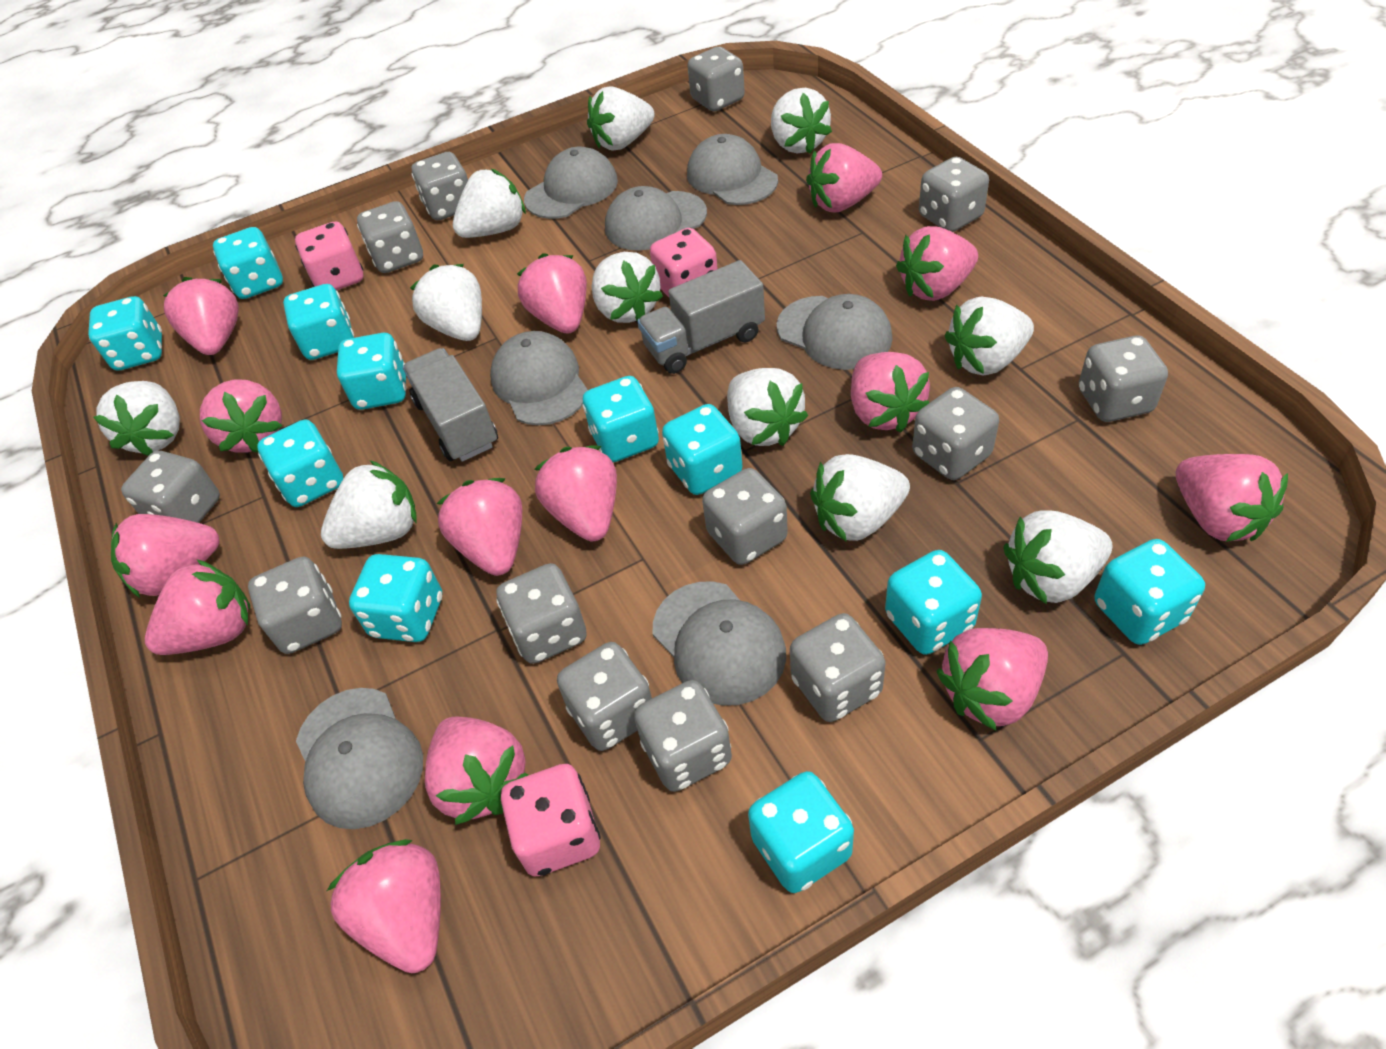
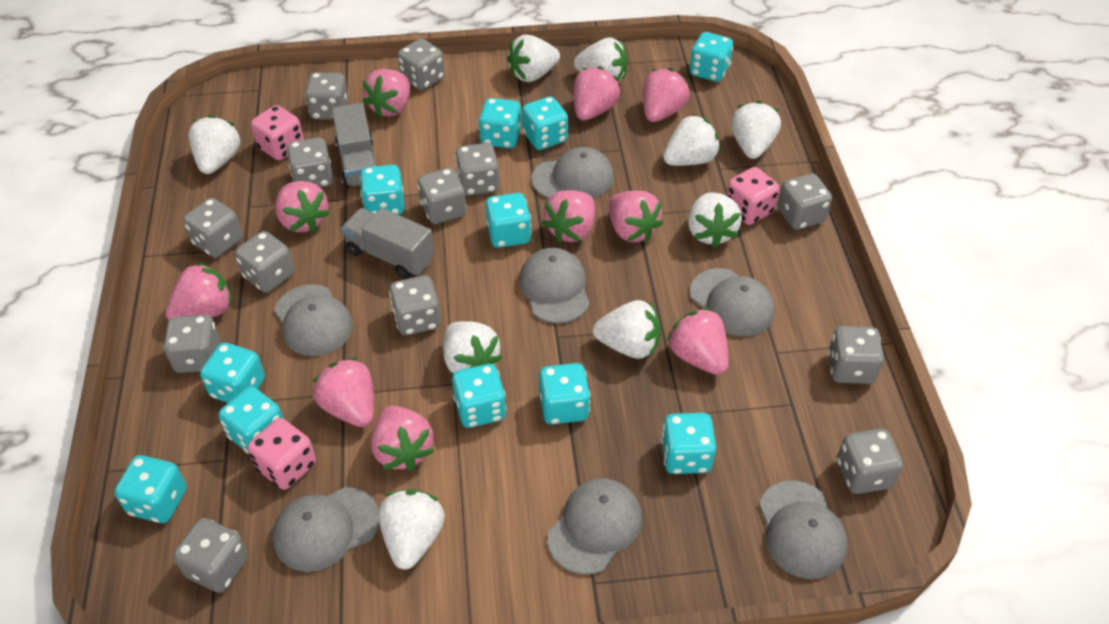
pink strawberry: [111,514,219,598] [145,559,250,655] [163,277,239,355] [200,379,283,453] [327,839,441,973] [425,717,529,825] [437,478,522,576] [517,253,587,333] [534,446,617,541] [806,143,882,213] [851,352,930,433] [896,226,978,301] [937,628,1048,731] [1176,454,1288,542] = 14 -> [165,262,233,320] [275,181,330,233] [313,357,374,427] [363,69,410,118] [371,406,434,471] [542,190,595,243] [574,66,620,120] [609,191,663,243] [643,68,690,122] [667,308,729,375] = 10
white strawberry: [94,381,180,456] [321,460,417,549] [410,264,482,341] [453,169,526,238] [587,86,655,151] [592,252,663,323] [727,368,808,446] [771,88,832,154] [810,454,910,542] [945,296,1034,376] [1003,510,1112,604] = 11 -> [189,115,241,174] [378,490,445,569] [443,321,502,373] [507,35,560,82] [574,37,628,82] [593,300,661,359] [663,114,720,166] [688,192,742,247] [731,101,781,159] = 9

